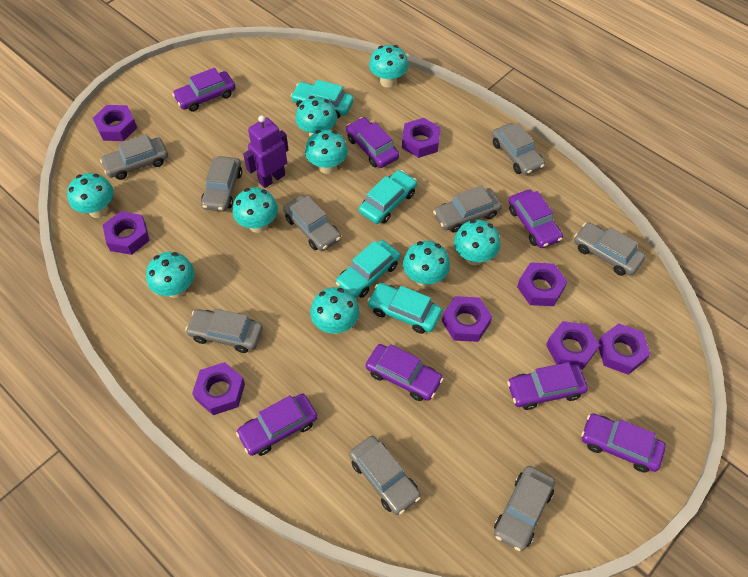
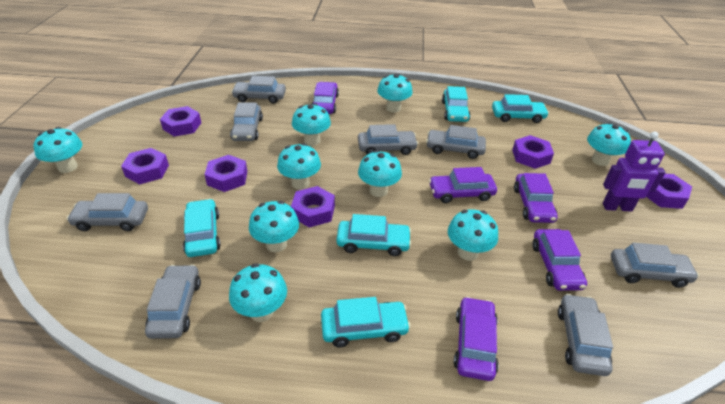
grey car: [100,134,168,180] [185,309,263,353] [201,156,242,212] [283,195,341,251] [349,436,421,515] [433,185,502,233] [492,123,545,175] [494,466,555,551] [574,222,645,276] = 9 -> [67,193,148,231] [145,264,201,339] [230,102,263,141] [231,76,286,104] [358,124,418,155] [426,125,486,159] [558,294,613,376] [611,243,699,288] = 8
purple car: [172,68,236,112] [236,394,318,456] [346,117,399,168] [365,344,443,401] [507,362,588,410] [509,189,563,248] [581,414,666,472] = 7 -> [312,82,339,114] [429,167,497,203] [454,297,499,381] [514,173,558,223] [532,229,587,291] = 5
purple nut: [93,105,137,141] [103,211,150,255] [192,362,245,415] [402,118,441,158] [442,296,492,342] [517,262,567,306] [546,321,599,370] [598,323,650,375] = 8 -> [121,148,169,184] [160,106,201,137] [205,155,247,192] [291,186,335,228] [512,135,554,169] [646,174,692,209] = 6
turquoise car: [291,80,354,118] [336,240,400,298] [359,170,417,224] [367,283,442,334] = 4 -> [183,199,221,257] [321,297,410,347] [336,214,411,256] [442,86,470,122] [492,94,549,123] = 5

